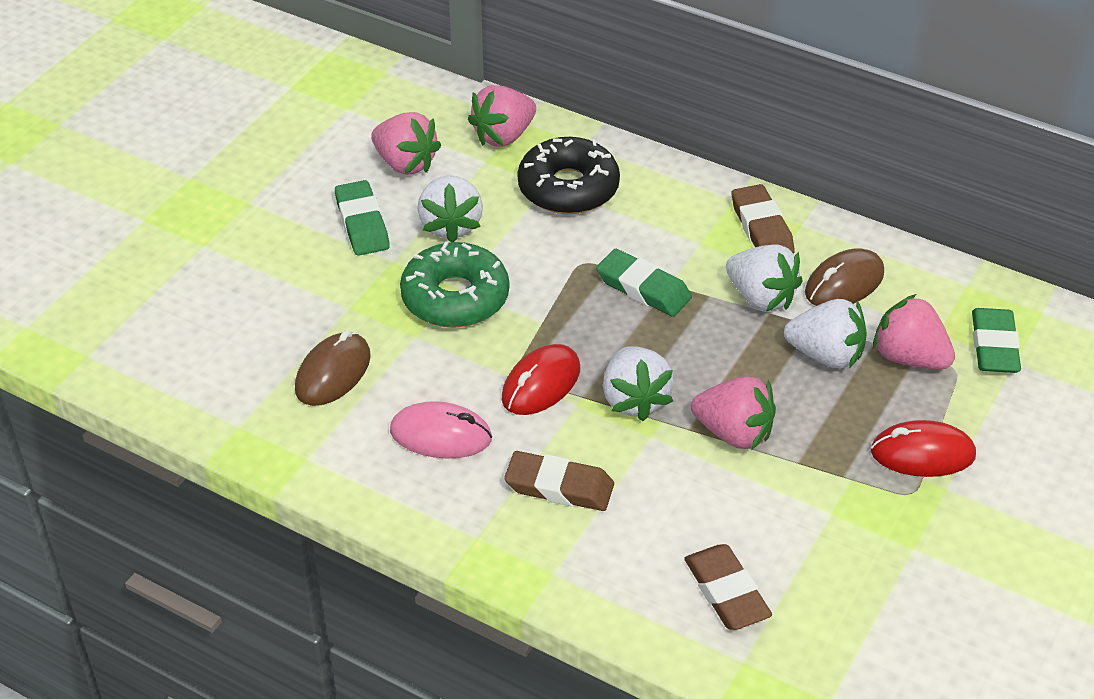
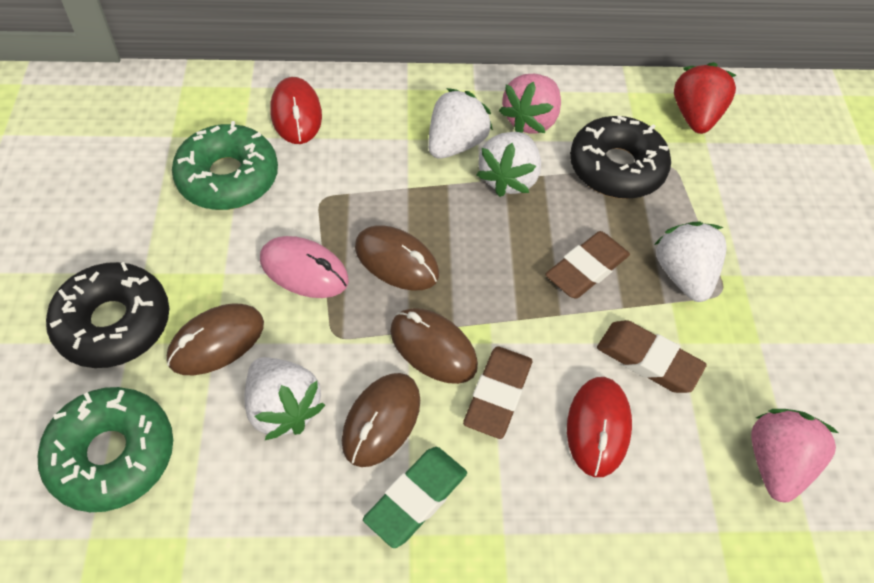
black donut: [517,137,620,214] = 1 -> [46,262,169,368] [570,115,671,199] = 2
brown mouse: [295,330,371,406] [805,249,884,306] = 2 -> [167,303,264,375] [342,373,420,467] [355,225,439,290] [390,308,478,384] = 4
green donut: [400,241,509,328] = 1 -> [38,387,173,512] [172,121,278,210] = 2
green eraser: [335,180,390,256] [596,249,692,317] [972,308,1021,373] = 3 -> [363,447,467,548] = 1
pink strawberry: [371,112,441,175] [468,85,536,147] [691,376,776,450] [873,294,955,369] = 4 -> [499,74,561,134] [751,409,838,503] = 2
red strawberry: none = 0 -> [674,62,737,134] = 1

